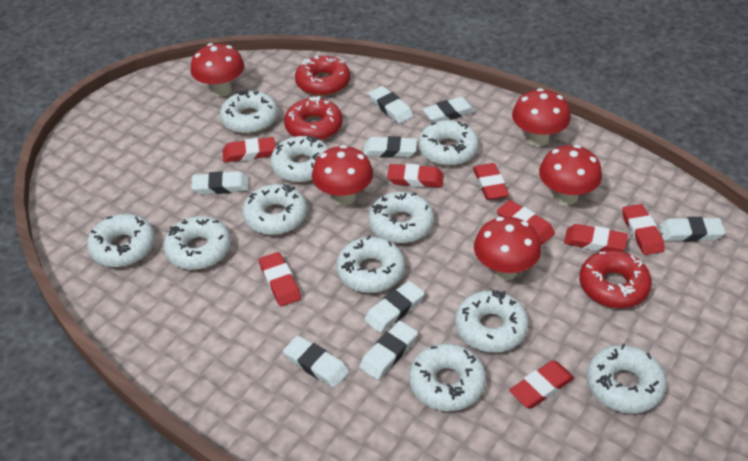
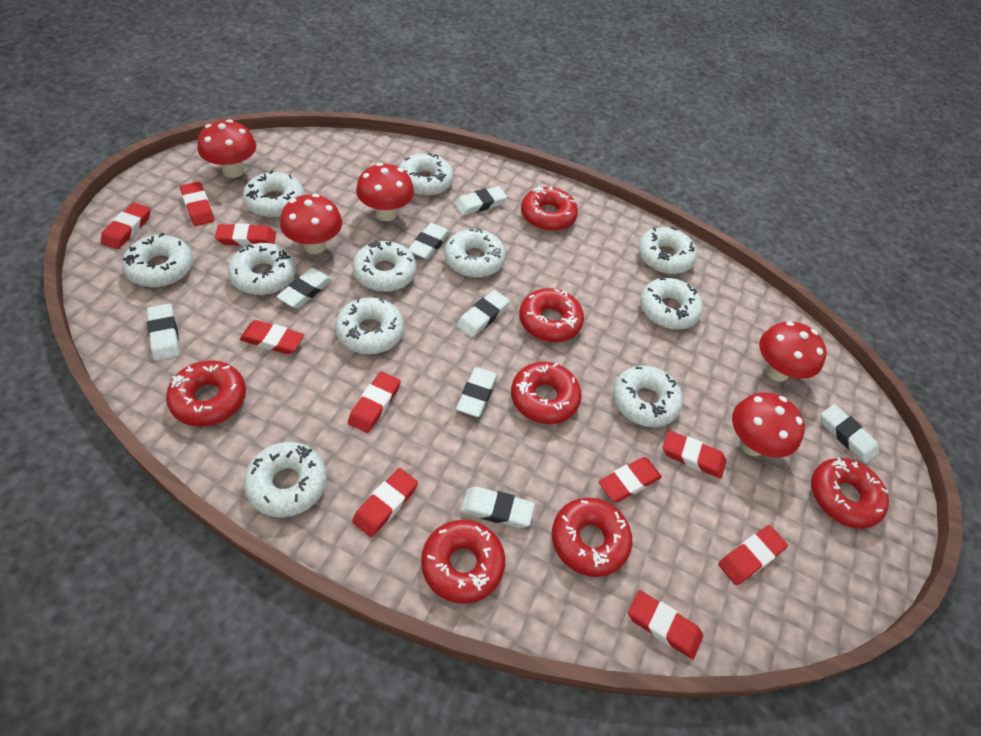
red donut: [284,96,343,140] [295,55,350,96] [579,250,652,308] = 3 -> [166,360,246,427] [421,520,505,604] [511,362,582,424] [519,288,584,342] [521,186,578,231] [552,498,632,577] [811,458,889,529] = 7
red eraser: [222,137,275,163] [259,252,301,307] [387,164,444,188] [473,163,509,200] [497,200,555,245] [509,360,574,409] [564,224,628,251] [622,204,665,255] = 8 -> [101,202,150,249] [180,182,214,226] [215,223,276,246] [239,320,304,355] [348,371,401,433] [352,468,418,537] [598,457,662,503] [628,590,703,659] [663,430,726,479] [718,525,788,585] = 10

